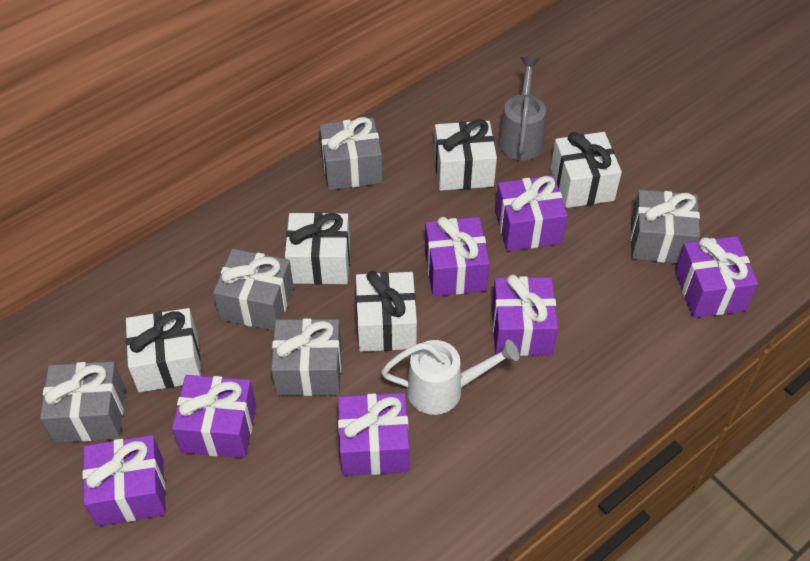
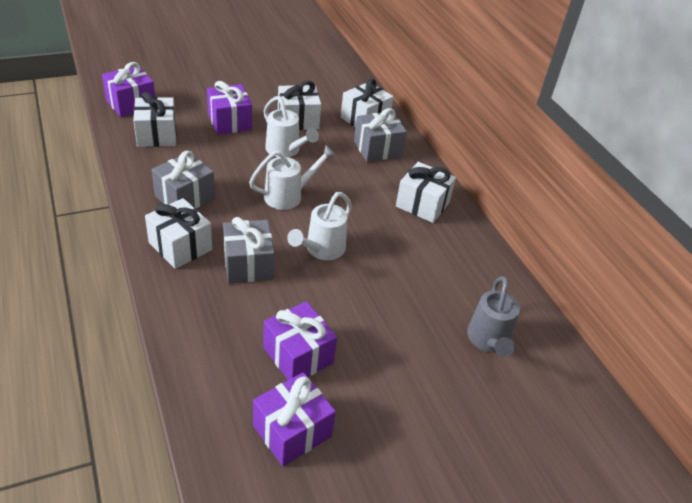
grey gift: [40,361,125,443] [213,249,294,331] [271,318,342,396] [319,117,383,190] [631,190,700,263] = 5 -> [151,151,215,208] [223,217,274,283] [354,108,407,162] = 3
purple gift: [82,435,166,526] [172,375,256,458] [338,393,409,476] [425,217,490,296] [492,275,558,356] [495,176,568,251] [675,236,758,318] = 7 -> [102,62,155,117] [207,81,252,135] [253,372,336,466] [263,301,337,380] = 4
white watering can: [381,340,519,415] = 1 -> [249,145,336,210] [264,96,319,157] [287,192,352,260] = 3

